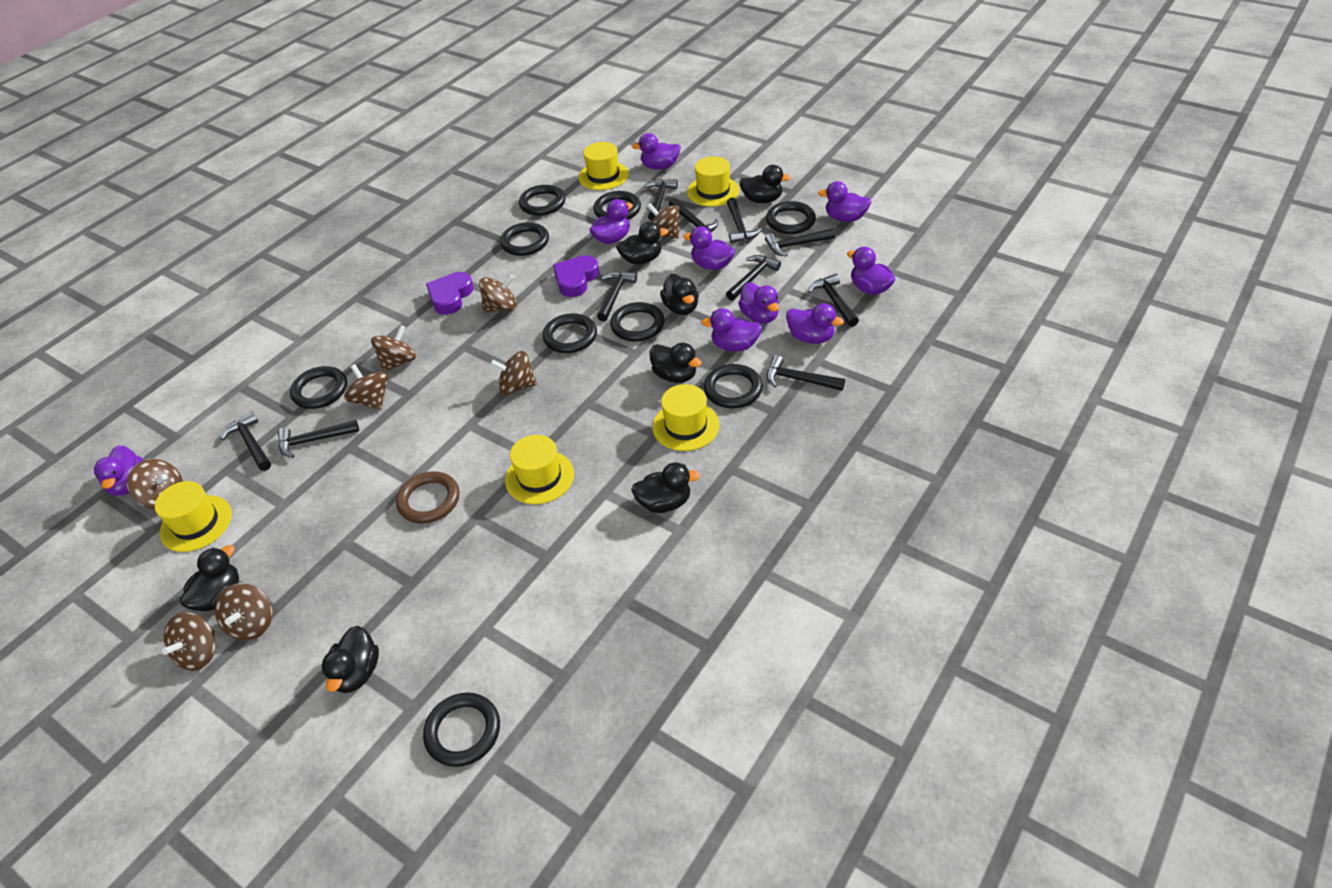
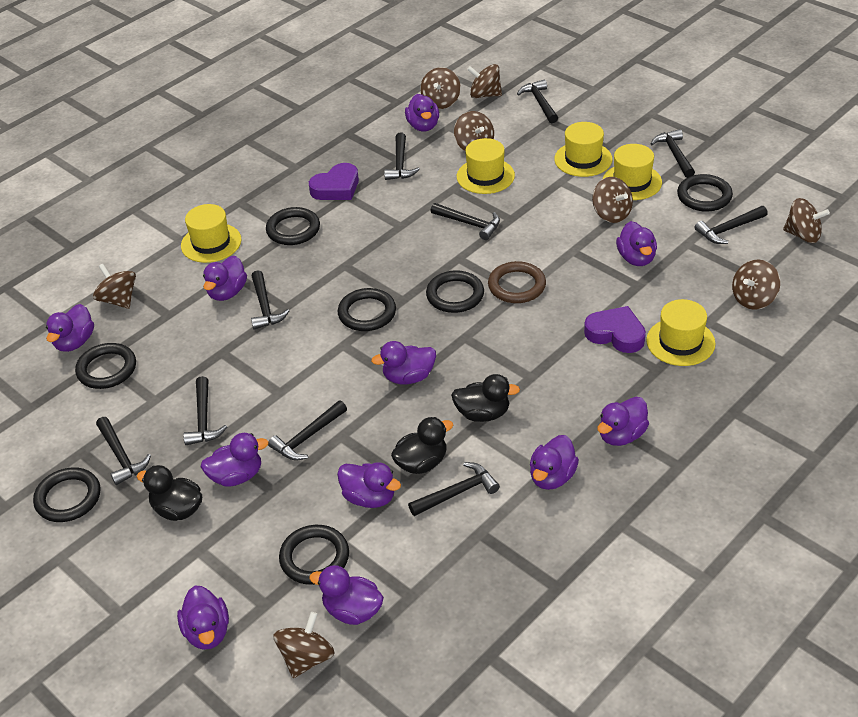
black duck: [180,545,239,611] [322,626,379,693] [616,222,668,264] [631,462,700,513] [649,343,701,383] [660,274,699,315] [739,165,791,203] = 7 -> [137,465,202,521] [391,417,453,474] [451,374,520,422] = 3
black ring: [290,366,347,409] [423,693,500,767] [500,222,549,256] [519,185,565,216] [543,313,597,353] [593,191,641,220] [610,302,665,342] [704,364,763,408] [766,201,816,234] = 9 -> [33,467,100,522] [75,343,136,389] [266,207,320,245] [279,525,349,585] [338,288,396,331] [426,270,484,313] [677,174,733,212] = 7
purple duck: [94,445,143,496] [590,199,633,244] [632,133,681,170] [683,226,735,270] [701,308,762,352] [738,283,779,324] [786,303,844,344] [818,181,872,222] [847,247,896,295] = 9 -> [46,304,94,352] [177,586,229,650] [201,433,269,487] [203,256,247,301] [309,565,384,625] [337,462,401,508] [371,341,436,384] [405,94,439,132] [530,435,579,490] [598,397,649,446] [616,221,657,266] = 11

